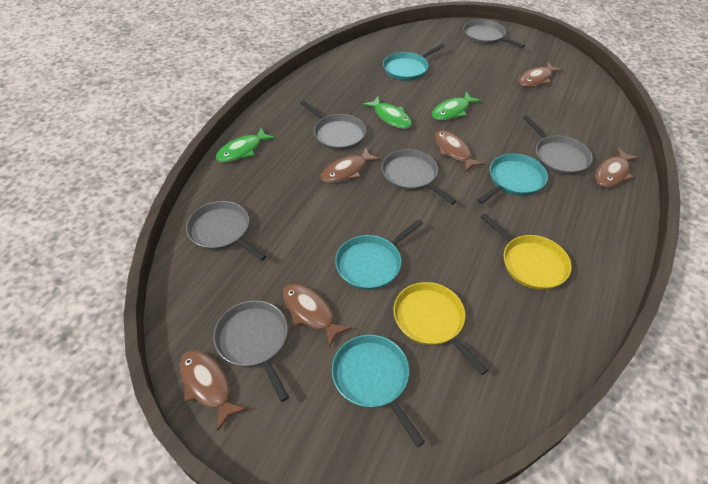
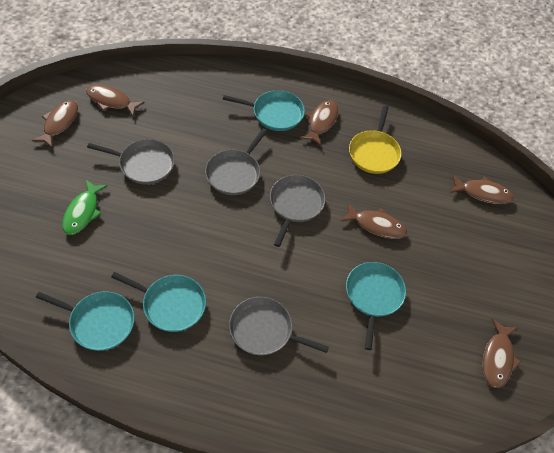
green fish: [216,127,275,162] [362,97,412,129] [432,92,481,120] = 3 -> [62,179,108,235] = 1
grey pan: [186,201,266,261] [213,300,289,402] [300,100,366,151] [381,149,456,204] [463,19,525,48] [523,115,593,175] = 6 -> [87,139,175,185] [205,129,267,195] [229,297,329,356] [270,175,326,247] = 4
yellow pan: [393,282,488,375] [480,213,572,290] = 2 -> [349,106,402,174] = 1

